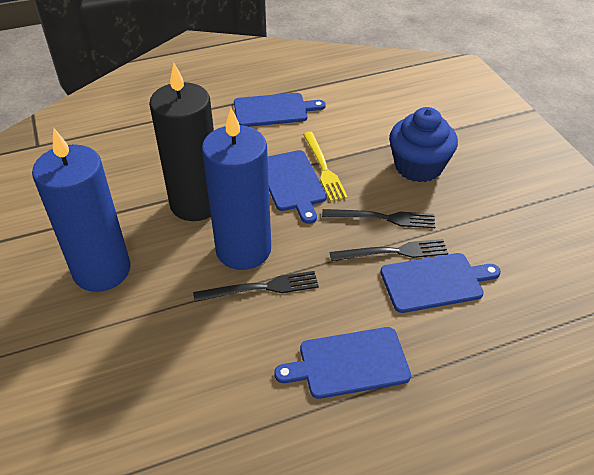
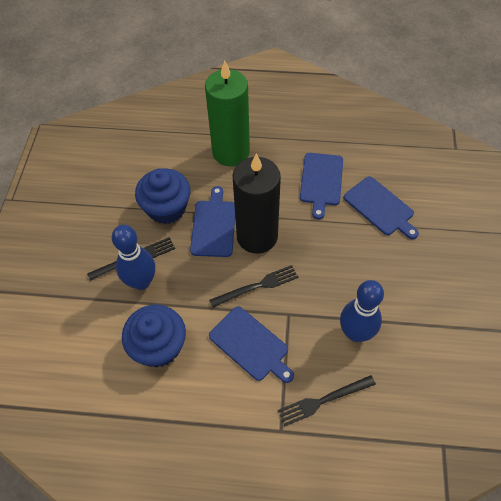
blue bowling pin: none = 0 -> [112,225,155,290] [340,280,384,342] = 2
blue candle: [32,128,131,292] [202,108,271,270] = 2 -> none = 0
blue cupcake: [389,107,458,182] = 1 -> [122,305,186,368] [135,168,190,224] = 2
green candle: none = 0 -> [205,60,250,166] = 1
yellow fork: [303,132,348,202] = 1 -> none = 0

